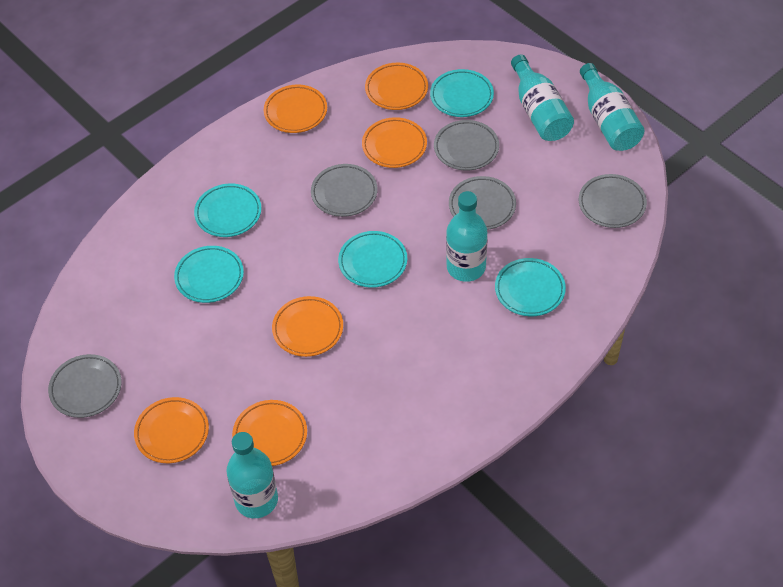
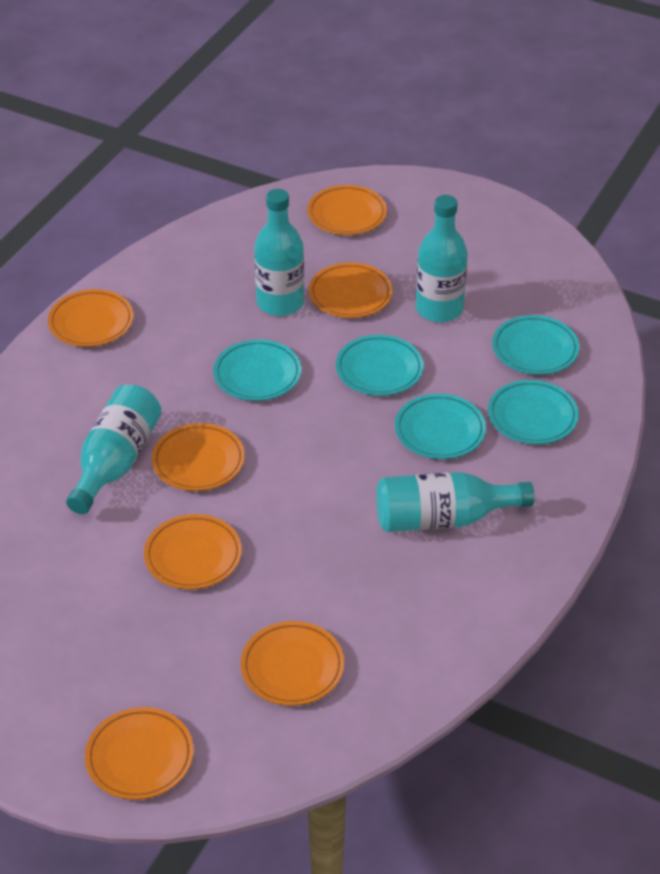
grey plate: [48,354,122,418] [311,164,377,217] [434,120,499,171] [449,176,516,230] [579,174,647,228] = 5 -> none = 0
orange plate: [134,397,209,463] [232,400,307,466] [264,85,327,133] [272,296,343,357] [362,117,427,168] [365,63,428,110] = 6 -> [48,289,133,347] [85,707,194,800] [144,514,242,589] [152,423,245,491] [241,621,344,706] [307,185,387,235] [309,262,392,318] = 7

